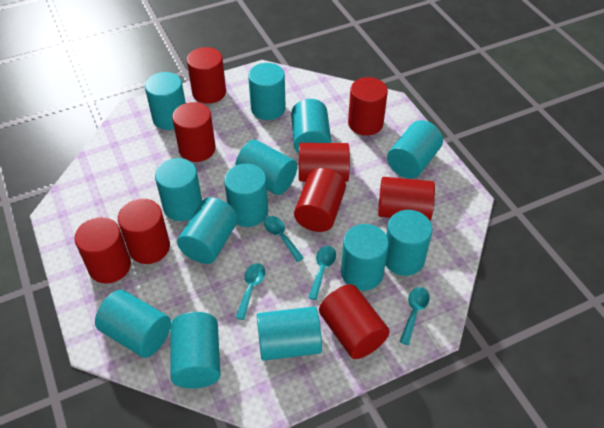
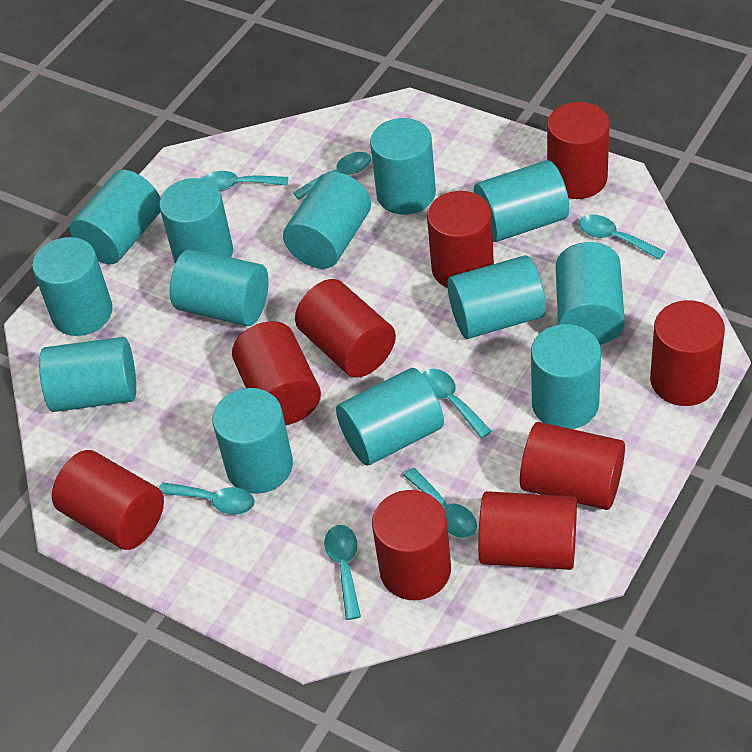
turquoise spoon: [235,263,265,320] [264,216,304,262] [308,246,336,300] [400,287,430,345] = 4 -> [159,482,255,515] [202,171,288,191] [293,152,371,200] [324,525,361,620] [403,468,477,538] [422,369,492,439] [579,214,665,260] = 7

